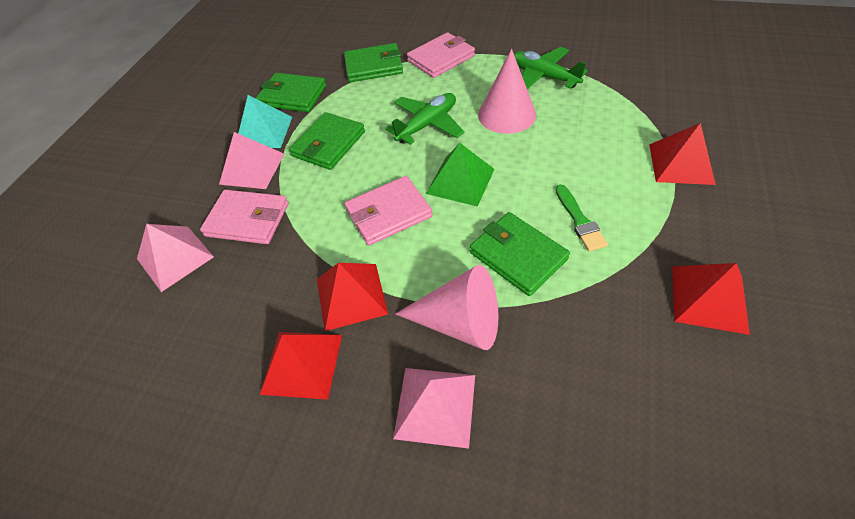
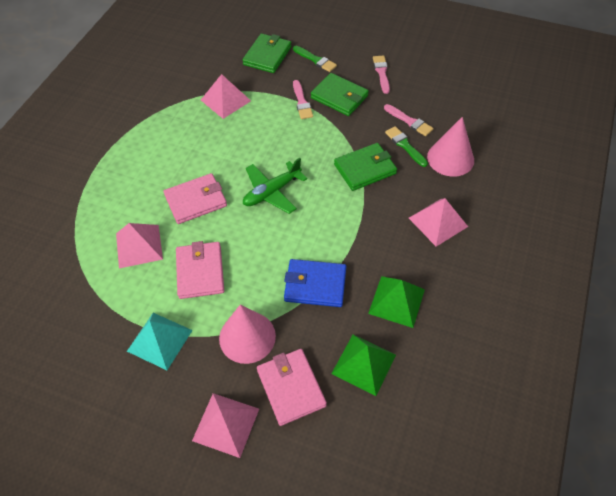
blue wallet: none = 0 -> [284,259,346,307] = 1
green brush: [555,185,608,251] = 1 -> [293,46,337,72] [385,126,428,167] = 2
green plane: [385,93,464,145] [514,47,588,89] = 2 -> [243,158,307,214] = 1
green pyramid: [426,143,494,207] = 1 -> [331,334,396,396] [368,276,425,328] = 2
green wallet: [256,73,326,112] [289,112,365,170] [344,43,403,82] [470,212,570,296] = 4 -> [242,33,291,73] [311,73,369,116] [334,143,397,191] = 3
pink brush: none = 0 -> [293,80,313,119] [373,56,390,94] [384,104,433,136] = 3
pink pyramid: [137,224,214,292] [219,132,284,189] [393,368,475,449] = 3 -> [116,223,163,268] [192,393,259,458] [201,74,251,119] [409,198,468,247] = 4
red pyramid: [260,332,342,400] [317,263,388,331] [649,123,716,185] [672,263,750,335] = 4 -> none = 0

